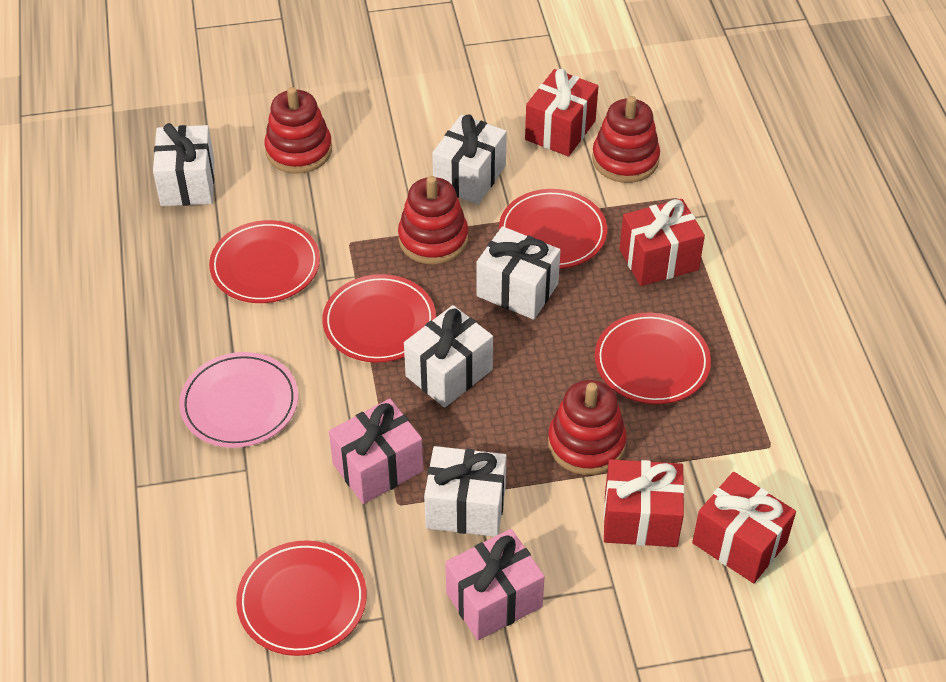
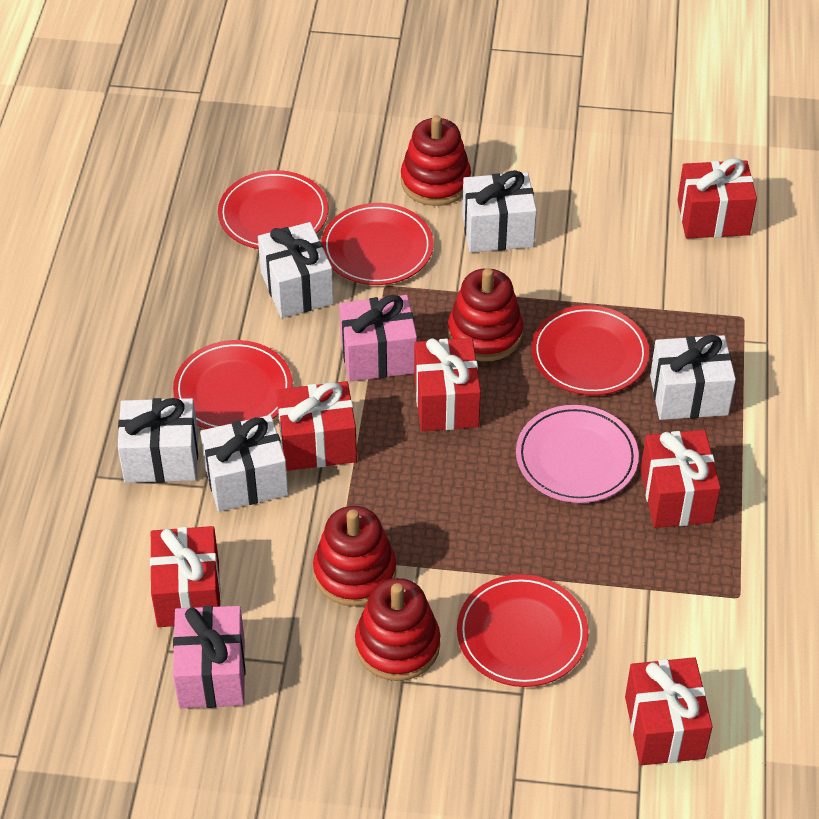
red gift: [525,69,598,157] [603,459,684,547] [619,199,705,286] [692,472,796,583] = 4 -> [150,526,221,627] [276,381,357,471] [414,338,481,431] [625,657,713,766] [640,430,721,528] [677,158,757,238] = 6

